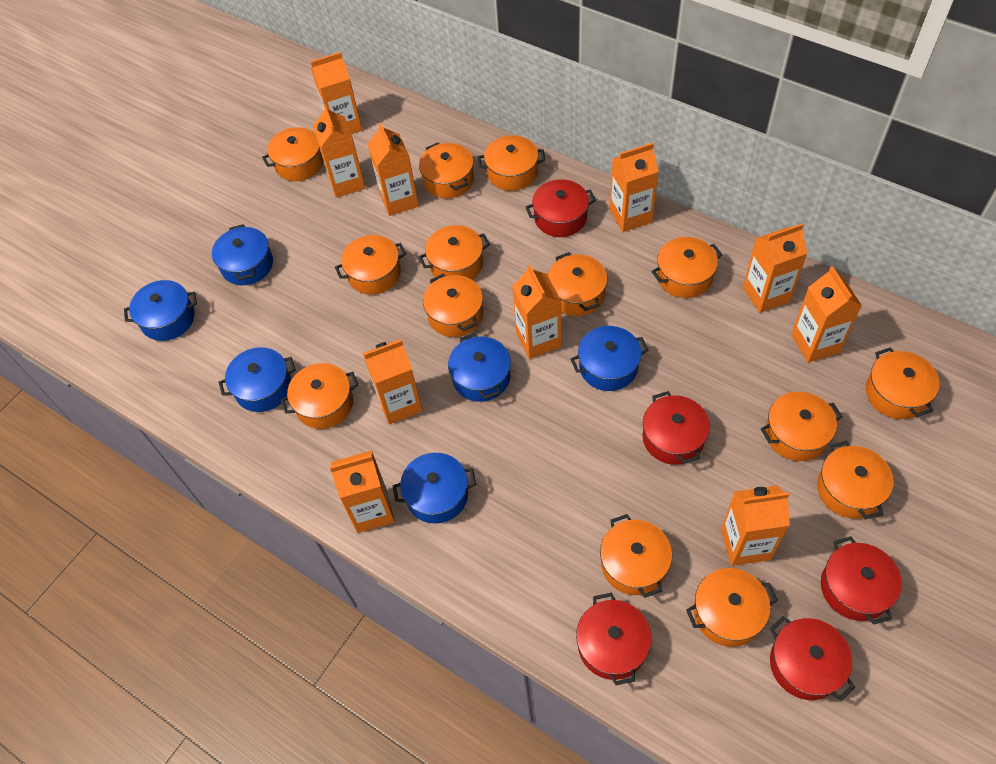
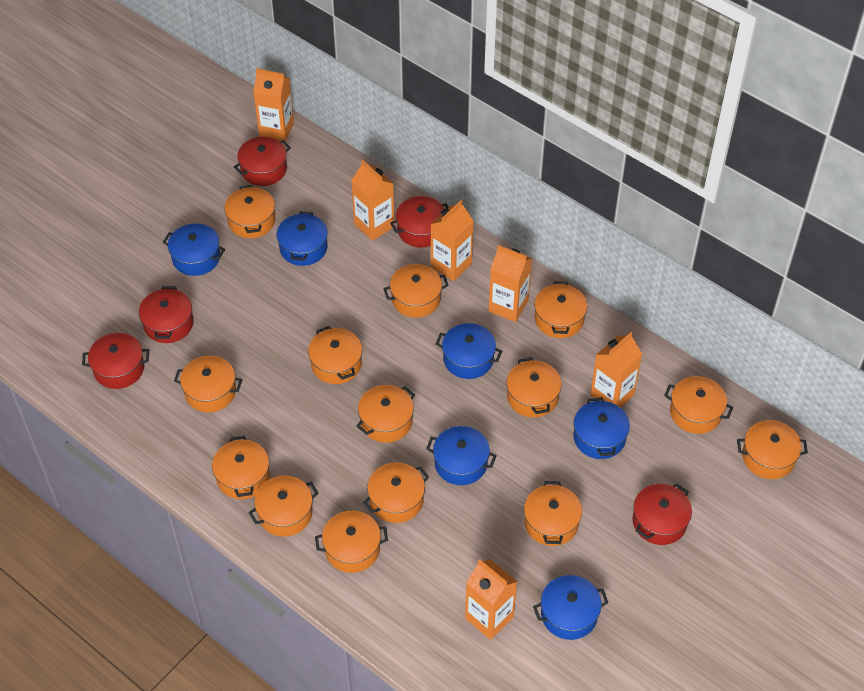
orange carton: [310,52,362,134] [313,105,366,198] [330,450,395,533] [363,340,423,424] [368,122,419,216] [512,264,562,359] [610,143,659,232] [721,485,790,566] [743,223,807,313] [791,266,862,363] = 10 -> [253,68,294,141] [351,160,395,241] [431,200,474,281] [465,559,517,640] [489,245,532,322] [590,332,642,408] = 6

